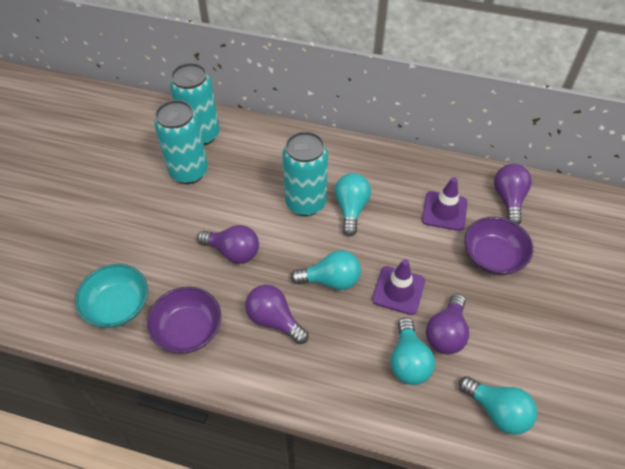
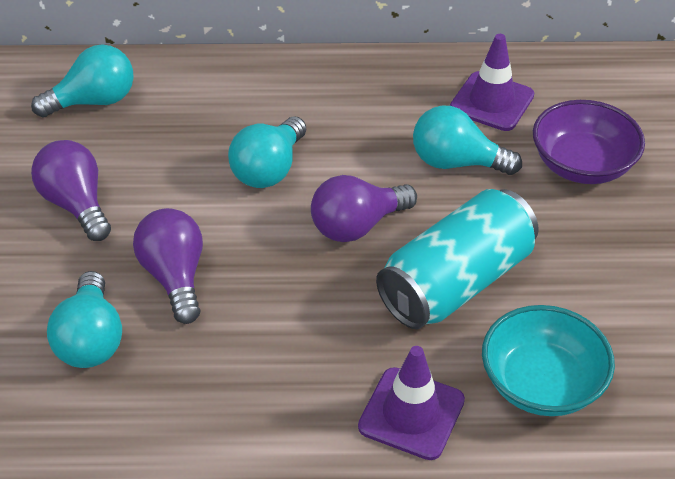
purple bowl: [147,287,221,354] [464,217,533,275] = 2 -> [533,100,645,184] = 1
purple light bulb: [197,225,259,264] [245,285,309,344] [426,294,469,354] [494,164,532,225] = 4 -> [31,140,111,241] [133,208,203,324] [311,175,417,242] = 3
turquoise can: [154,100,208,184] [170,63,220,146] [282,131,328,216] = 3 -> [376,189,539,329] = 1

